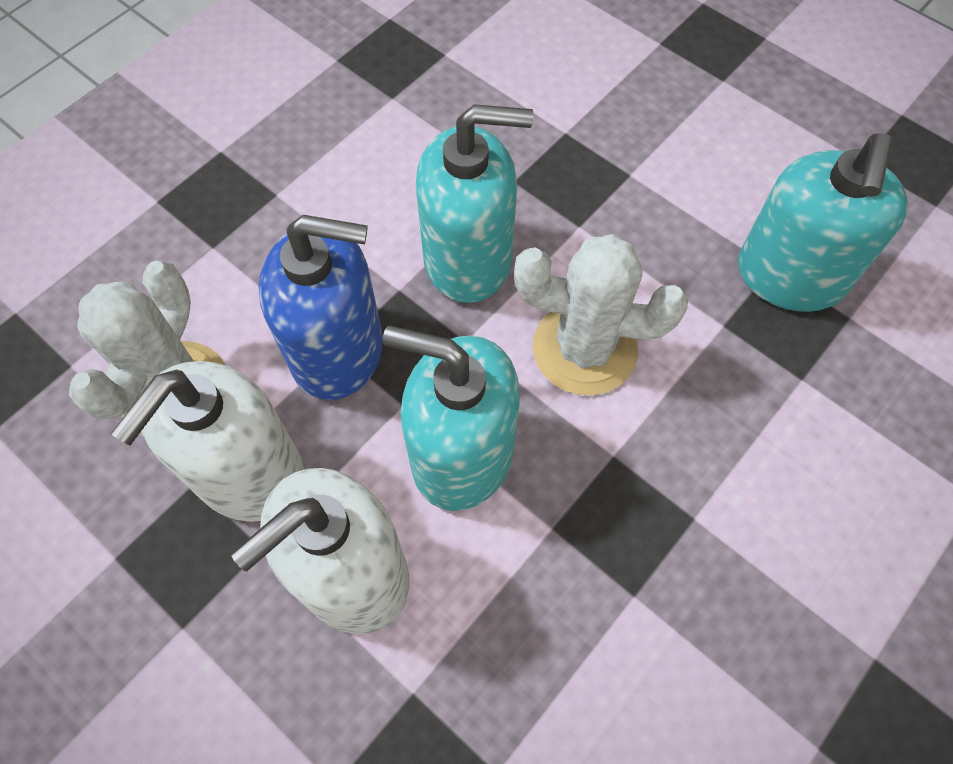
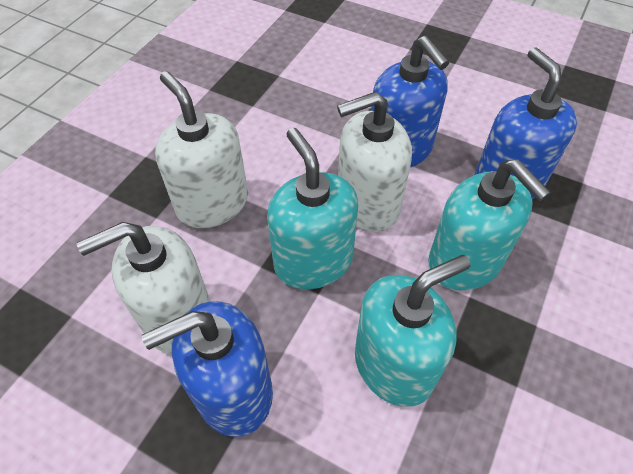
blue soap dispenser: [258,215,383,400] = 1 -> [142,301,273,437] [371,36,449,168] [475,47,577,199] = 3
white cactus: [69,261,226,434] [514,234,688,395] = 2 -> none = 0
white soap dispenser: [111,361,304,522] [231,468,409,634] = 2 -> [77,222,210,355] [155,71,248,228] [337,91,412,232] = 3

